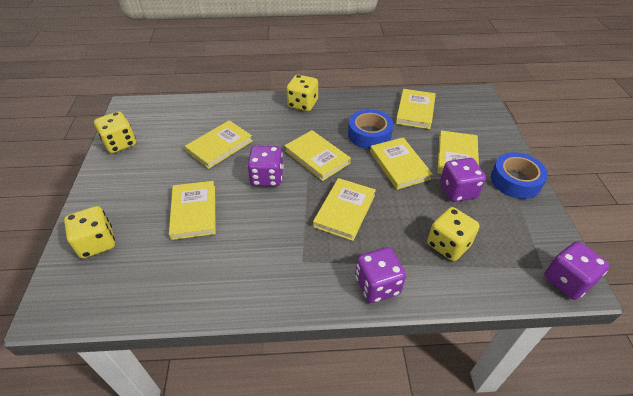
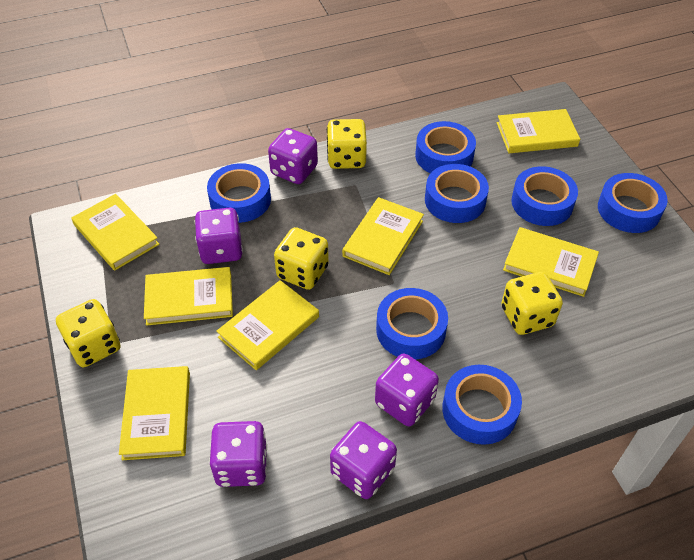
blue tape: [348,109,393,149] [491,152,548,199] = 2 -> [207,163,271,223] [376,288,448,360] [415,121,476,173] [425,164,489,223] [442,365,522,445] [511,166,578,226] [598,173,668,233] = 7
purple dice: [247,146,284,187] [355,247,406,303] [440,158,486,202] [544,242,609,300] = 4 -> [195,208,243,264] [209,421,267,487] [268,128,318,184] [330,421,397,499] [375,354,439,426] = 5

